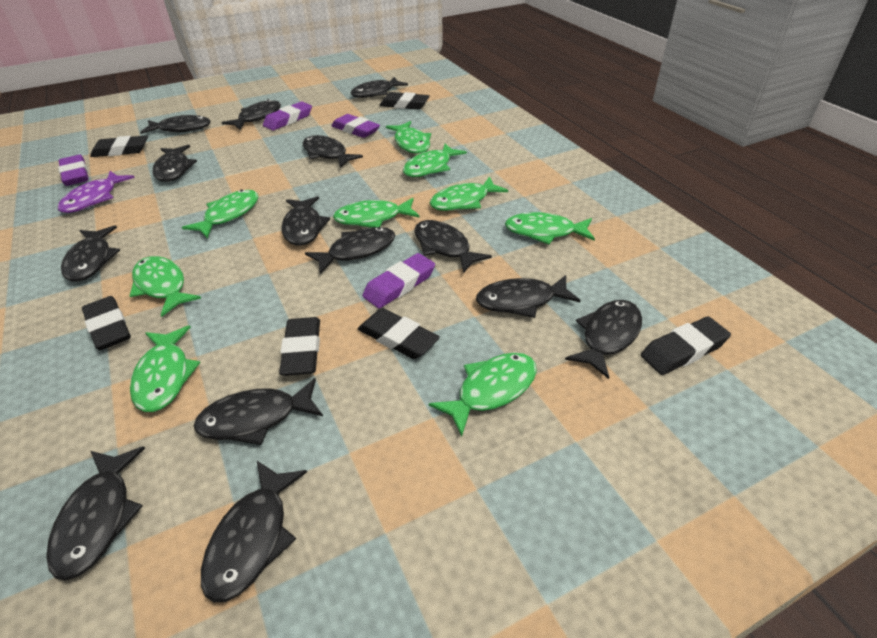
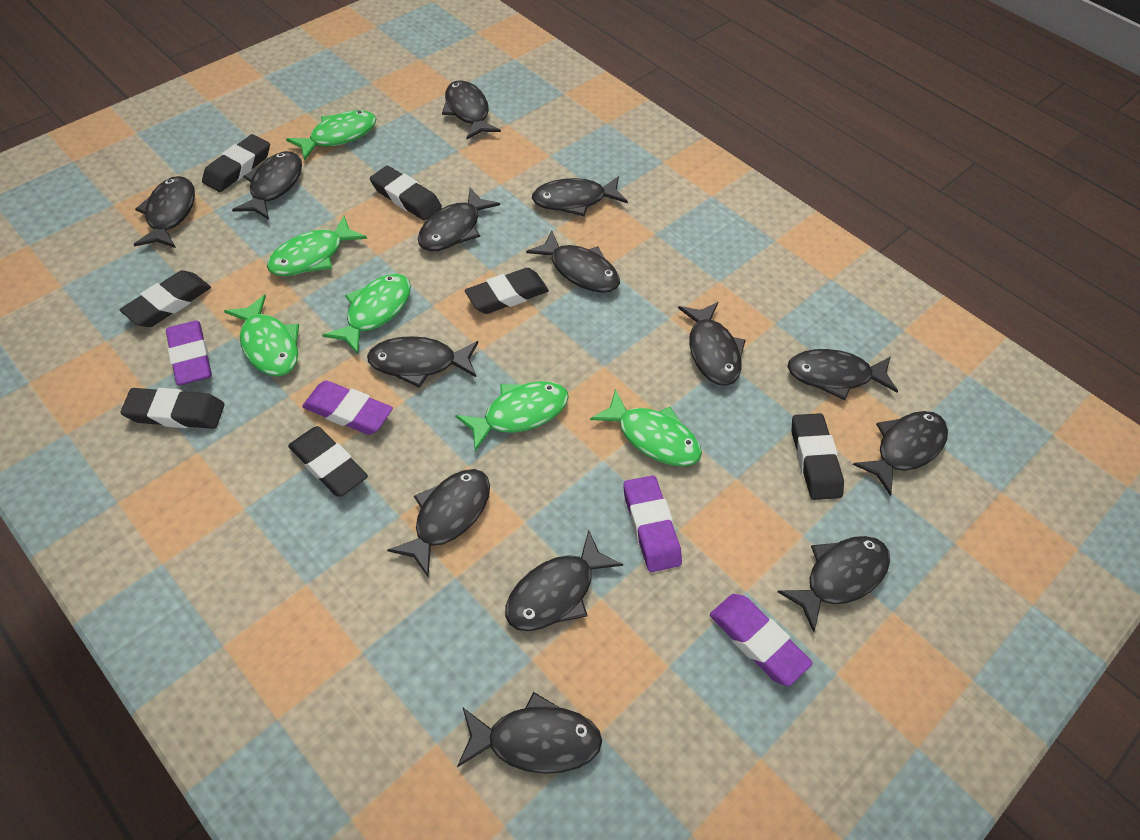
black eraser: [82,296,131,350] [90,135,148,157] [279,317,320,376] [358,308,440,359] [379,92,430,110] [641,317,731,375] = 6 -> [120,270,211,327] [121,388,225,429] [202,134,270,192] [288,426,368,497] [370,166,442,221] [465,268,549,314] [791,413,844,500] = 7
green fish: [129,256,201,317] [130,325,200,412] [182,190,258,238] [333,198,420,227] [386,121,431,154] [403,143,467,177] [429,353,537,437] [430,176,508,211] [505,212,595,244] = 9 -> [224,295,299,376] [267,216,367,276] [286,110,376,161] [322,274,411,354] [455,381,569,451] [590,389,702,466] = 6
purple fish: [58,171,135,213] = 1 -> none = 0

